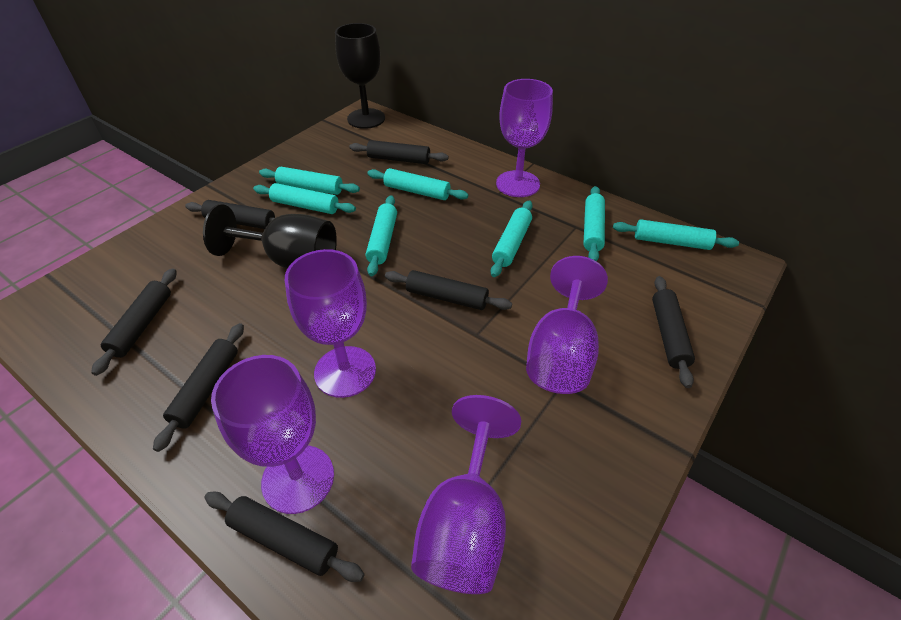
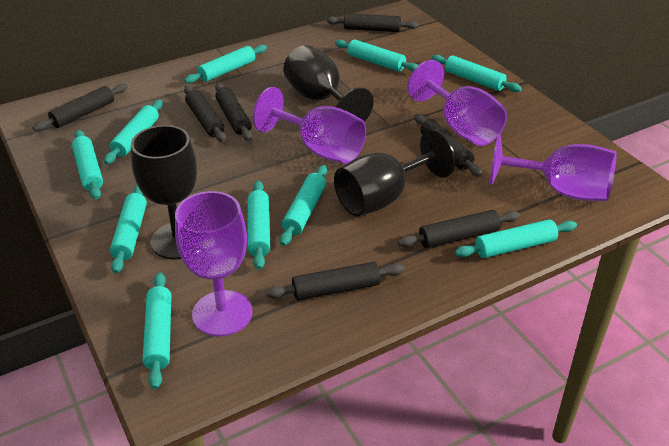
black goblet: [203,204,337,268] [335,23,385,129] = 2 -> [131,125,197,260] [283,45,374,122] [334,129,456,216] = 3
purple goblet: [211,355,334,514] [285,249,376,398] [411,395,521,594] [496,79,553,197] [526,256,608,394] = 5 -> [175,191,253,336] [253,87,366,164] [407,60,507,146] [490,134,617,201] = 4
turquoise rolling pin: [253,183,356,214] [259,167,360,195] [366,195,397,276] [367,168,468,200] [491,200,533,277] [583,186,605,261] [613,219,739,250] = 7 -> [72,130,103,199] [104,100,163,164] [110,185,147,274] [143,272,171,389] [184,45,267,84] [247,181,270,270] [280,165,327,246] [335,39,418,72] [432,55,522,92] [455,219,577,258] = 10

